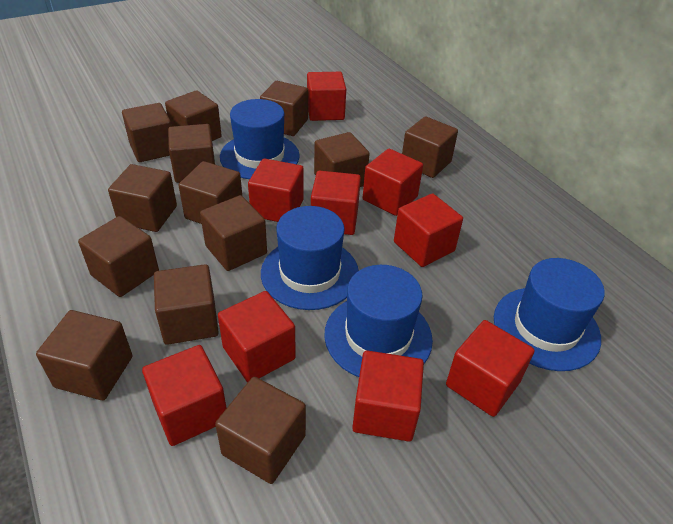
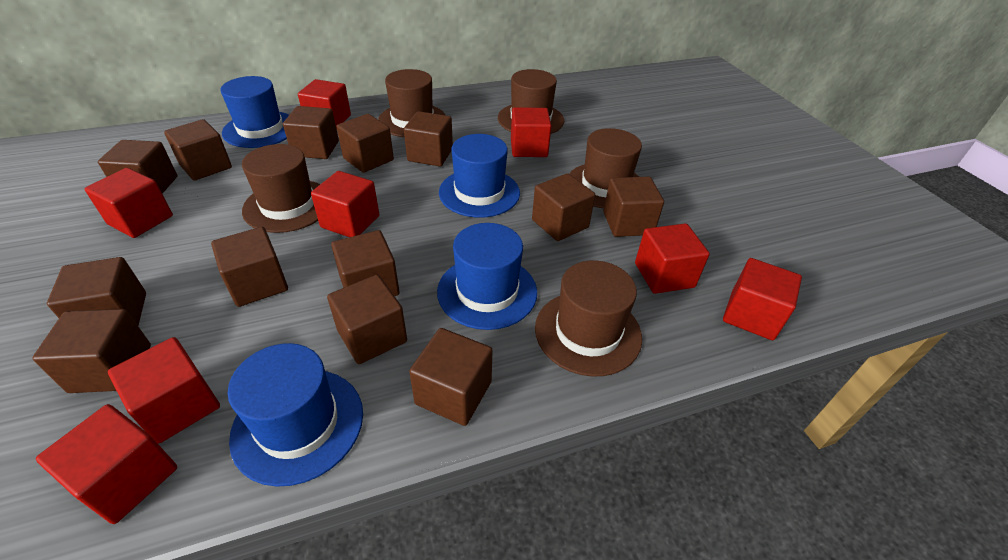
brown hat: none = 0 -> [242,144,320,233] [378,69,445,137] [498,69,564,134] [535,260,642,376] [569,128,642,209] = 5
red cube: [142,345,226,446] [218,291,296,382] [248,158,304,222] [307,72,346,121] [311,171,361,235] [352,350,424,442] [363,149,423,216] [394,193,463,267] [446,320,535,417] = 9 -> [36,404,177,524] [85,168,173,238] [108,337,220,444] [298,79,351,129] [311,171,379,237] [511,107,551,157] [635,223,710,294] [723,258,802,340] = 8

